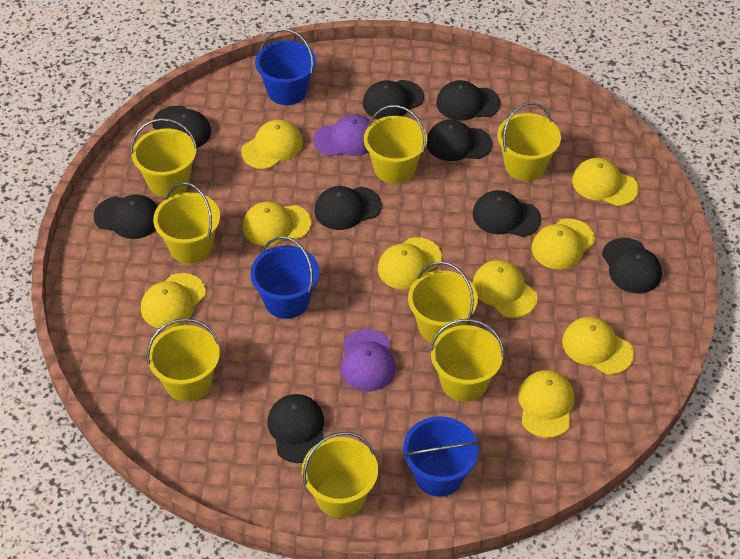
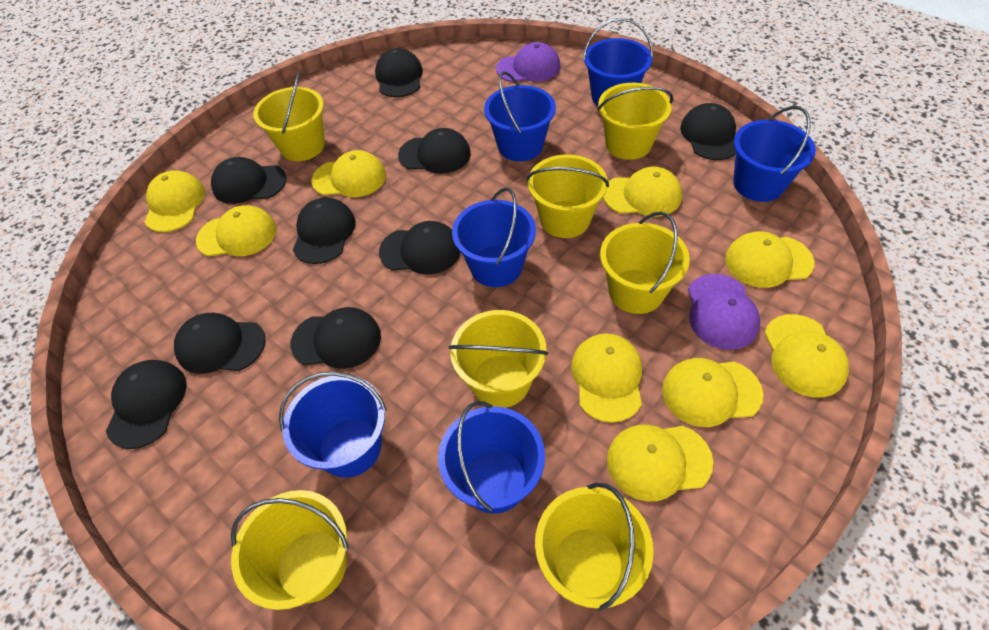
blue bucket: [250,236,319,319] [255,29,316,105] [403,416,480,497] = 3 -> [279,371,387,478] [438,401,545,514] [452,187,536,287] [484,71,556,161] [583,18,653,106] [733,106,816,202] = 6
yellow bucket: [131,118,197,197] [146,318,220,402] [153,182,220,263] [302,432,378,518] [364,105,427,184] [408,262,478,343] [430,319,504,402] [497,102,561,181] = 8 -> [231,490,349,610] [253,72,325,161] [449,310,548,408] [527,154,609,238] [535,483,654,611] [597,83,673,160] [600,211,690,314] = 7

